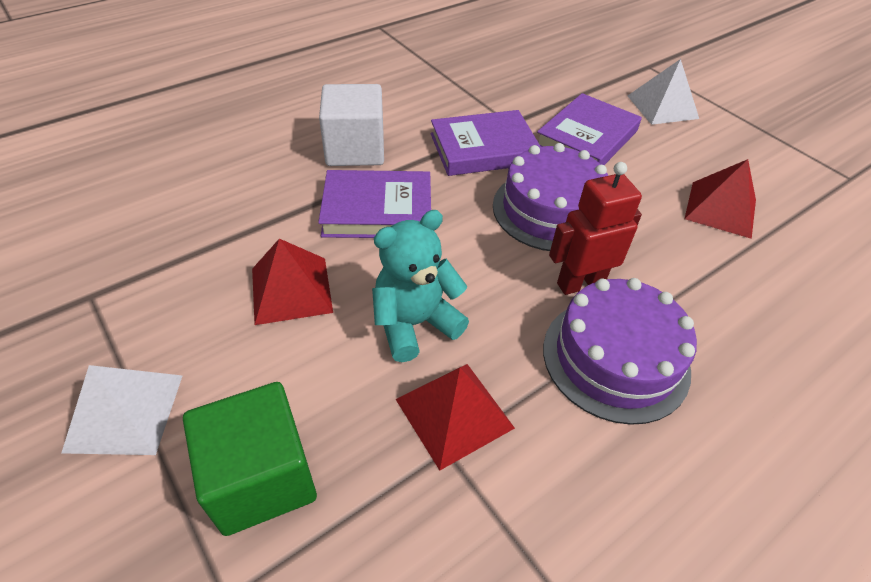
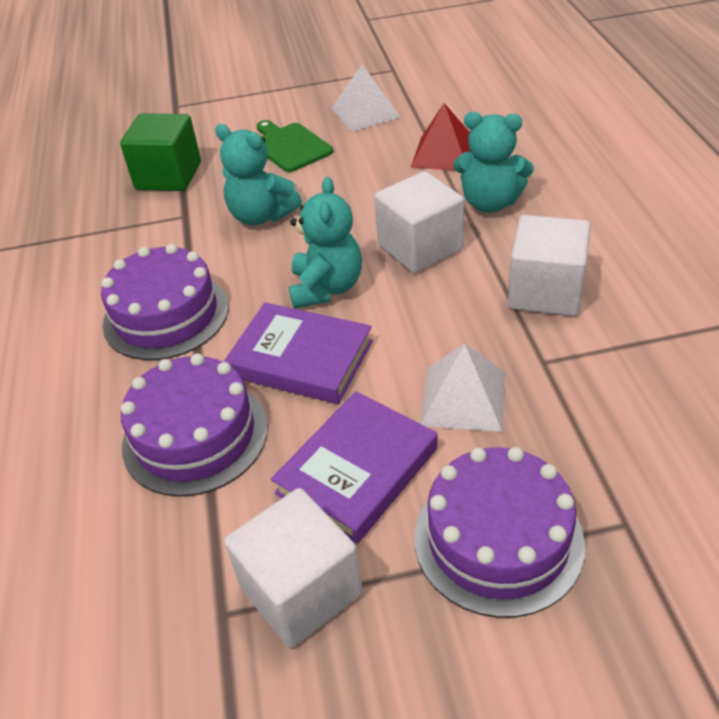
green cutting board: none = 0 -> [257,120,333,172] = 1
purple book: [318,170,431,238] [431,110,541,176] [537,93,642,165] = 3 -> [224,302,373,404] [271,391,438,544] = 2
purple cake: [493,143,608,251] [543,278,697,425] = 2 -> [101,244,229,360] [121,353,268,497] [414,447,585,618] = 3
red pyramid: [252,239,333,325] [396,364,515,470] [684,159,756,239] = 3 -> [411,103,472,171] = 1
red robot: [549,162,642,295] = 1 -> none = 0
turquoise teddy bear: [372,210,469,362] = 1 -> [215,124,302,225] [289,177,362,309] [453,112,534,213] = 3
white cube: [319,84,384,166] = 1 -> [224,488,363,648] [374,171,464,273] [508,215,591,316] = 3

